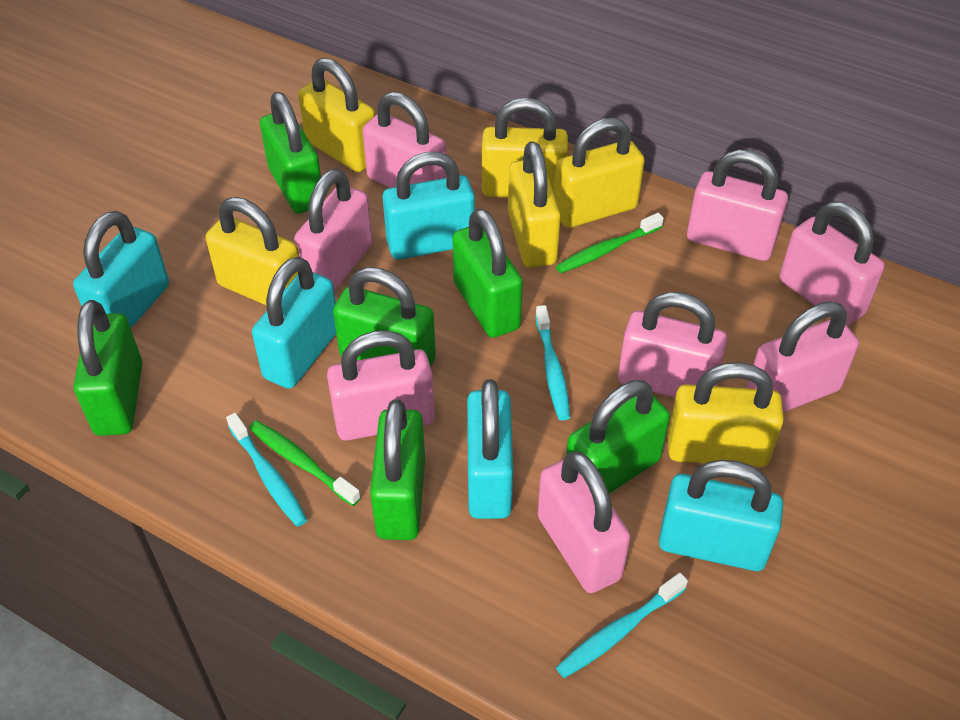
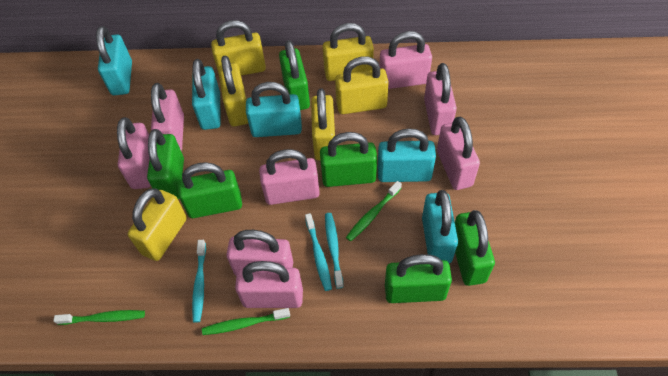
green toothbrush: [249,420,361,506] [556,213,664,273] = 2 -> [53,310,145,325] [202,308,290,335] [346,181,402,241] = 3

